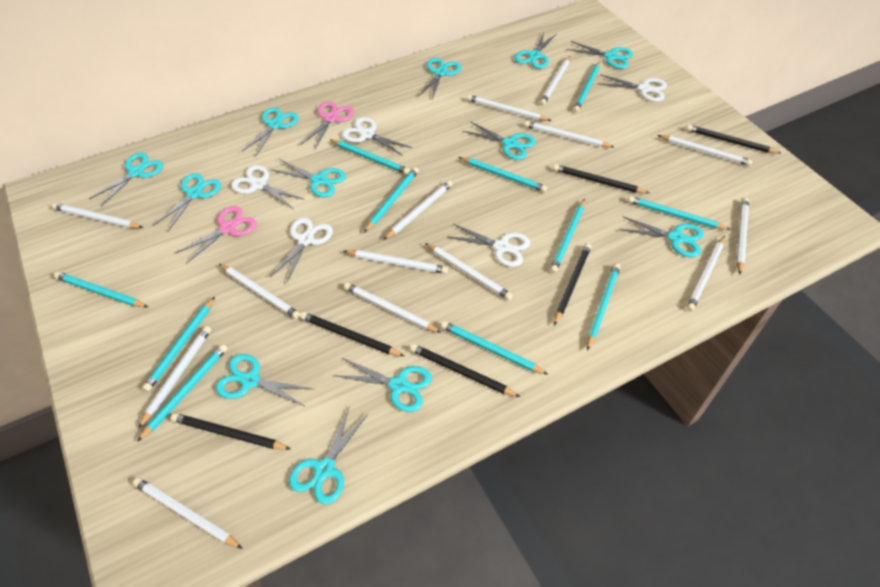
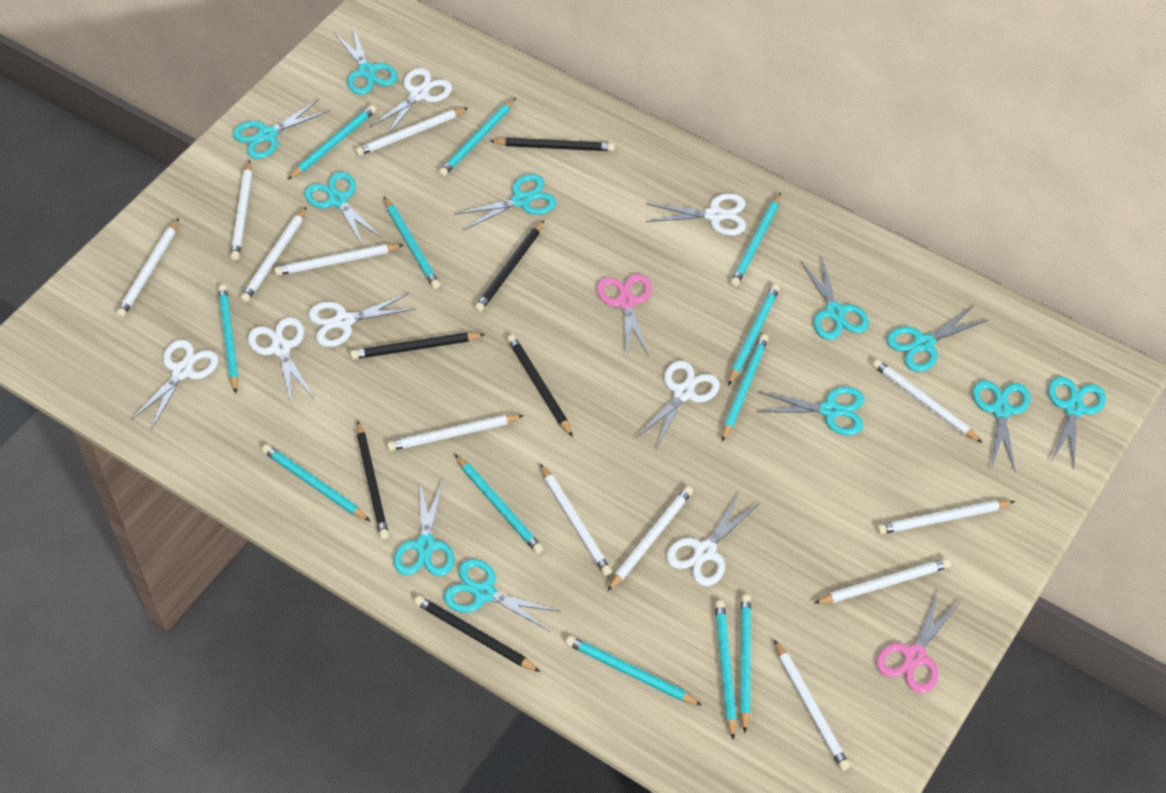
turquoise pencil: [54,272,148,308] [137,344,228,442] [142,297,215,391] [329,139,410,175] [364,167,419,233] [441,321,549,375] [459,157,547,192] [550,199,585,273] [573,61,600,112] [587,263,620,351] [628,196,731,230] = 11 -> [218,285,239,393] [262,444,370,521] [287,105,376,180] [384,197,440,289] [439,98,516,176] [455,454,544,554] [566,636,702,706] [715,600,737,740] [722,334,769,442] [728,284,780,386] [730,192,781,287] [740,595,751,733] = 12
turquoise scissors: [89,153,163,206] [153,173,221,231] [216,354,313,407] [242,107,299,156] [270,159,346,197] [289,406,368,504] [334,358,432,412] [418,58,461,99] [463,121,536,160] [514,32,556,69] [567,41,633,69] [619,216,704,257] = 12 -> [233,99,329,159] [304,171,382,246] [334,27,398,95] [393,480,455,576] [444,559,561,631] [455,174,556,230] [756,387,864,435] [800,255,869,340] [887,305,988,372] [972,380,1031,473] [1048,377,1106,468] = 11
white pencil: [52,203,144,228] [133,477,243,549] [138,326,211,429] [219,264,301,319] [344,250,448,274] [344,283,442,333] [384,180,452,240] [425,243,513,300] [467,95,551,121] [524,121,614,148] [540,56,571,105] [658,135,753,166] [687,236,725,311] [737,198,749,274] = 14 -> [116,218,179,318] [231,160,252,260] [240,206,307,302] [274,244,403,276] [355,107,468,156] [387,415,524,451] [540,464,612,576] [607,486,693,591] [774,639,850,771] [814,558,951,604] [872,359,983,443] [877,500,1015,534] = 12
white scissors: [231,165,305,209] [270,218,333,284] [342,117,412,156] [446,224,530,267] [599,74,667,102] = 5 -> [131,340,219,430] [248,317,314,402] [308,293,416,347] [369,68,452,135] [636,361,720,449] [646,193,746,236] [666,492,758,586] = 7

